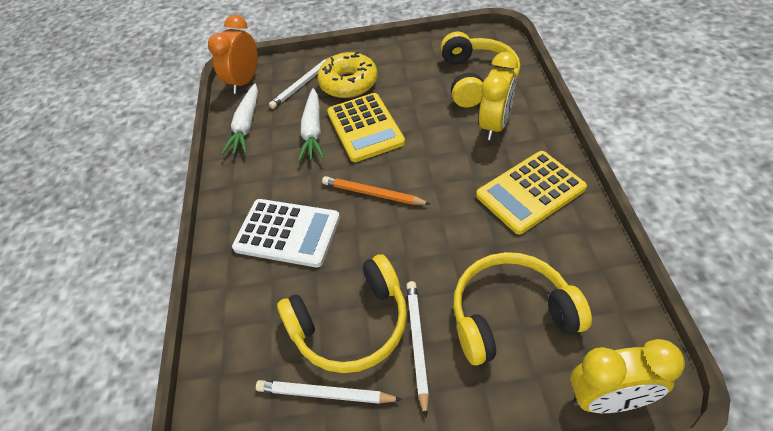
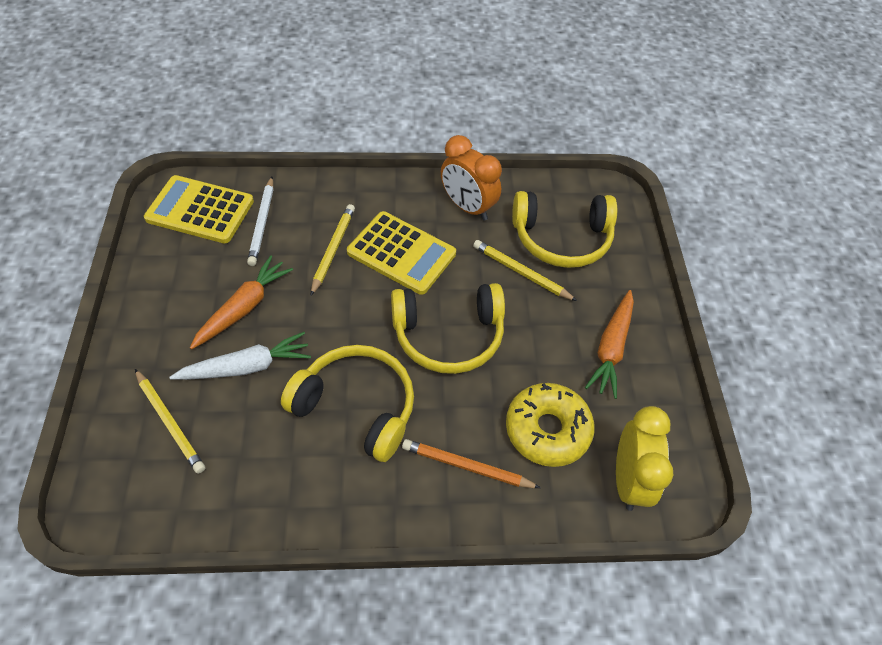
orange carrot: none = 0 -> [190,255,293,349] [585,290,634,399] = 2
white calculator: [232,199,340,268] = 1 -> none = 0
white carrot: [222,84,258,154] [298,88,324,162] = 2 -> [170,332,311,380] = 1
white pencil: [256,380,402,404] [269,56,332,109] [406,281,429,418] = 3 -> [247,177,273,266] = 1
yellow clock: [479,52,518,140] [570,339,685,413] = 2 -> [616,406,673,511] = 1
yellow pencil: none = 0 -> [135,369,205,474] [311,204,355,296] [473,240,577,301] = 3

